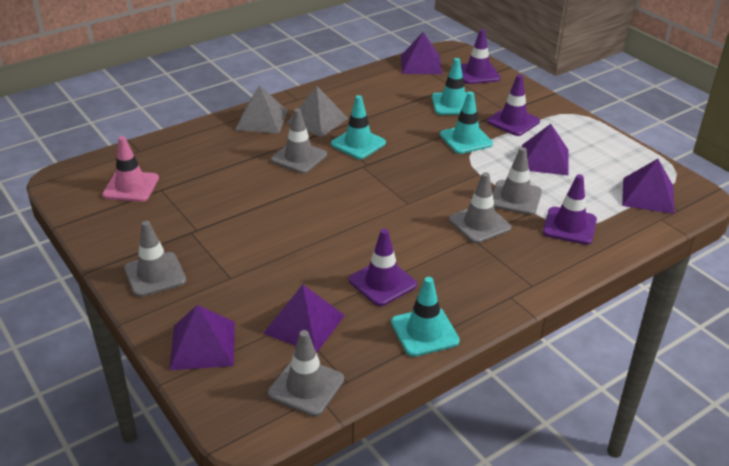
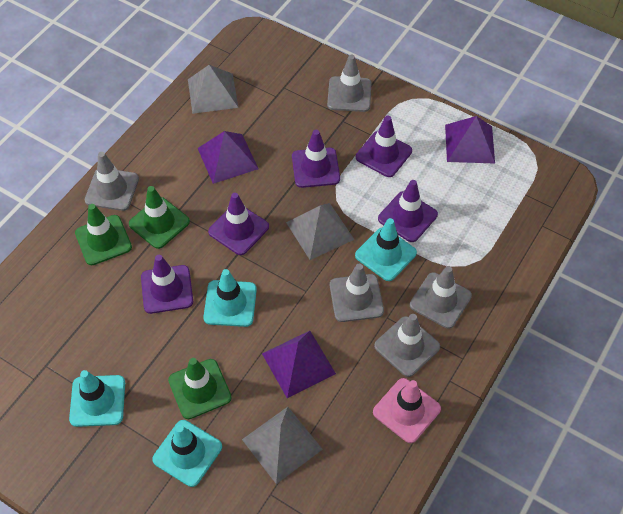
green traffic cone: none = 0 -> [75,204,132,265] [129,186,190,249] [168,358,232,419] = 3
grey pyramid: [235,85,288,134] [287,86,348,137] = 2 -> [188,65,238,114] [242,407,323,484] [286,203,354,260] = 3
purple pyramid: [169,305,235,370] [263,284,345,353] [401,32,442,74] [522,124,569,176] [622,159,674,214] = 5 -> [198,131,259,184] [262,331,336,398] [445,116,495,163] = 3
purple traffic cone: [349,229,417,306] [461,29,501,84] [487,74,540,136] [543,174,597,245] = 4 -> [141,255,193,314] [208,193,269,255] [292,130,340,188] [356,116,412,177] [378,180,438,242] = 5

